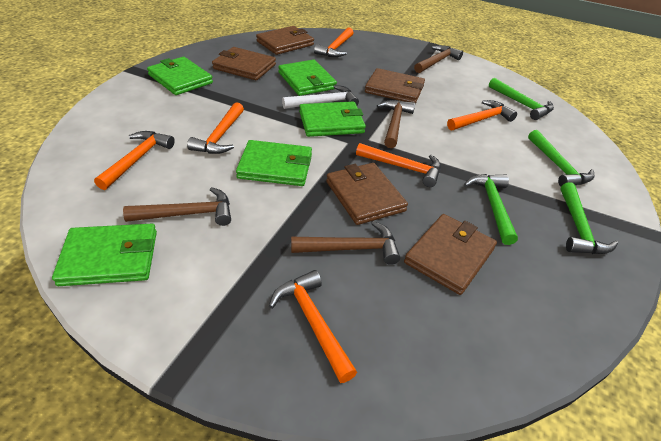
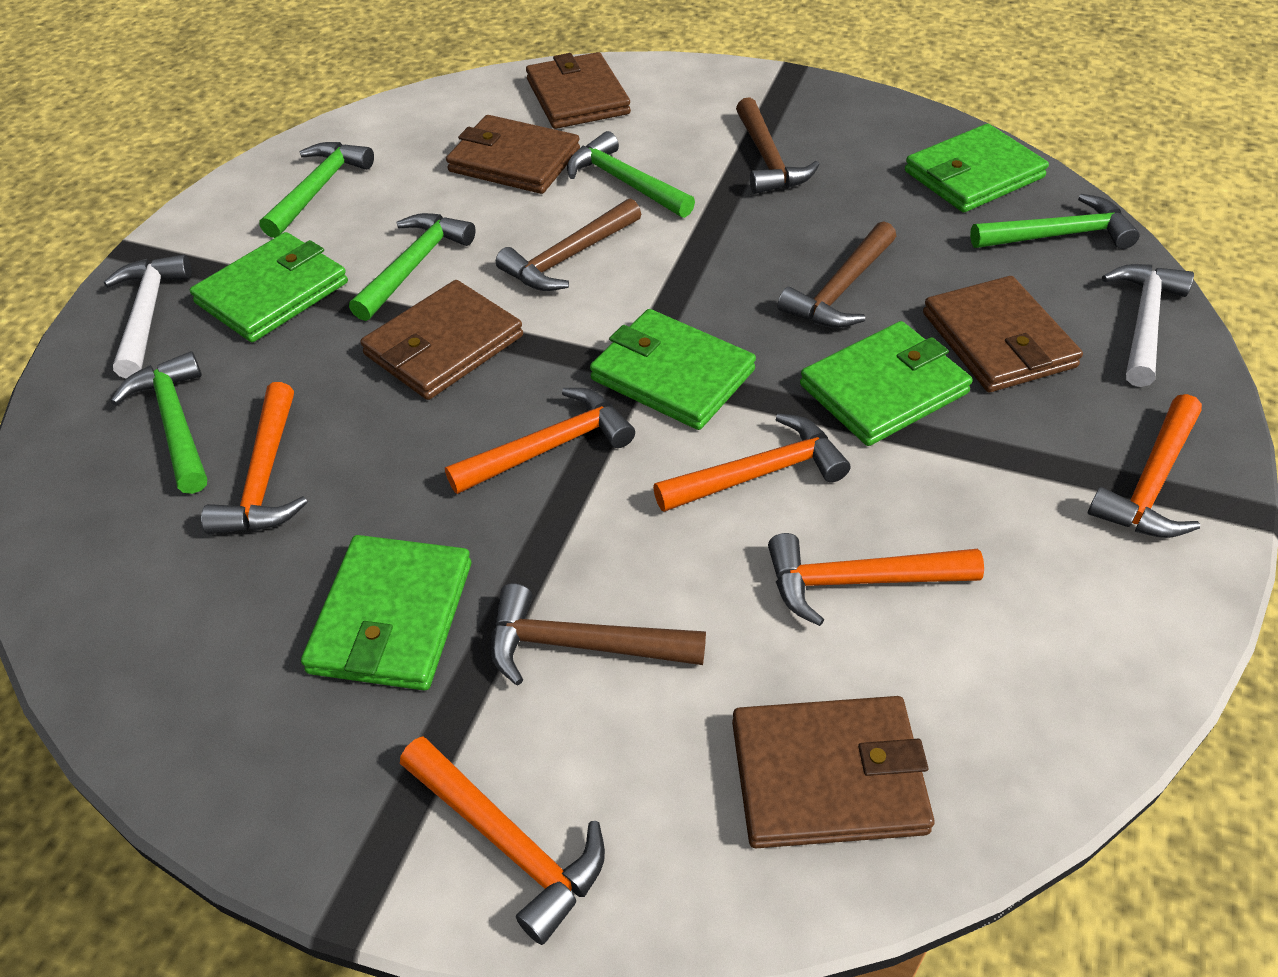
green hammer: [464,174,518,245] [489,78,554,120] [528,130,594,187] [561,182,618,254] = 4 -> [111,351,207,494] [260,142,374,238] [349,213,476,321] [567,131,695,218] [970,194,1140,249] = 5
white hammer: [282,85,359,109] = 1 -> [104,254,192,378] [1102,264,1194,387] = 2

